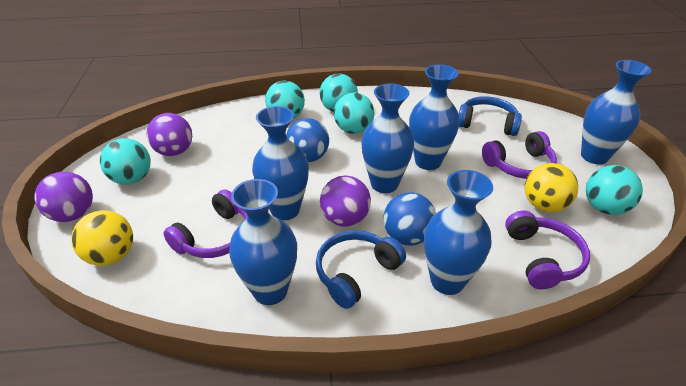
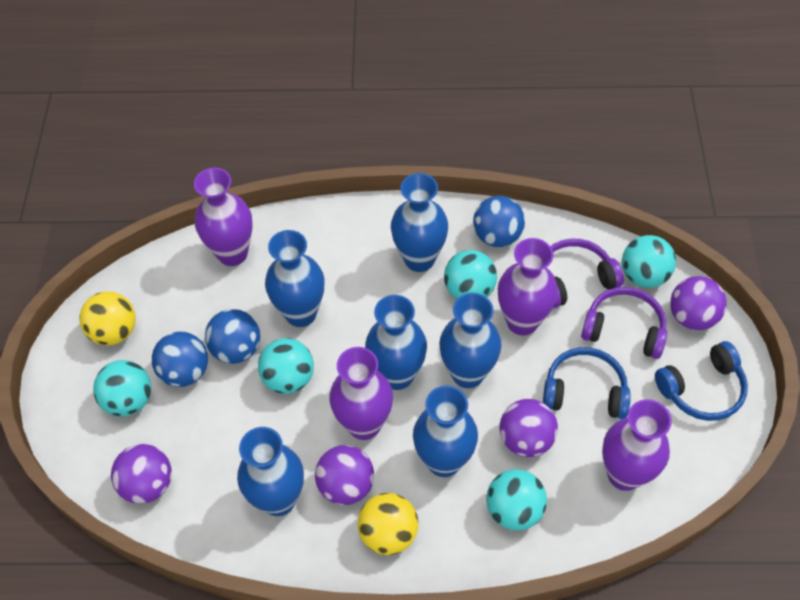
blue ball: [286,118,329,162] [383,192,436,246] = 2 -> [152,332,208,387] [205,309,260,364] [473,196,525,247] = 3
purple ball: [34,172,93,222] [147,113,192,156] [320,176,371,227] = 3 -> [111,444,172,504] [315,445,374,505] [500,399,558,457] [670,276,727,330] = 4
purple headphones: [163,189,247,258] [482,131,557,179] [505,210,590,290] = 3 -> [550,239,624,308] [581,287,667,359] = 2
purple vase: none = 0 -> [194,168,253,266] [329,347,393,440] [498,238,558,335] [602,399,672,491] = 4

